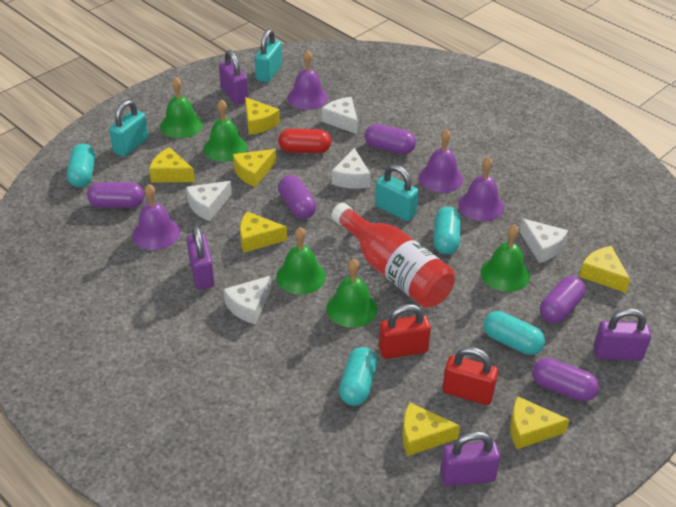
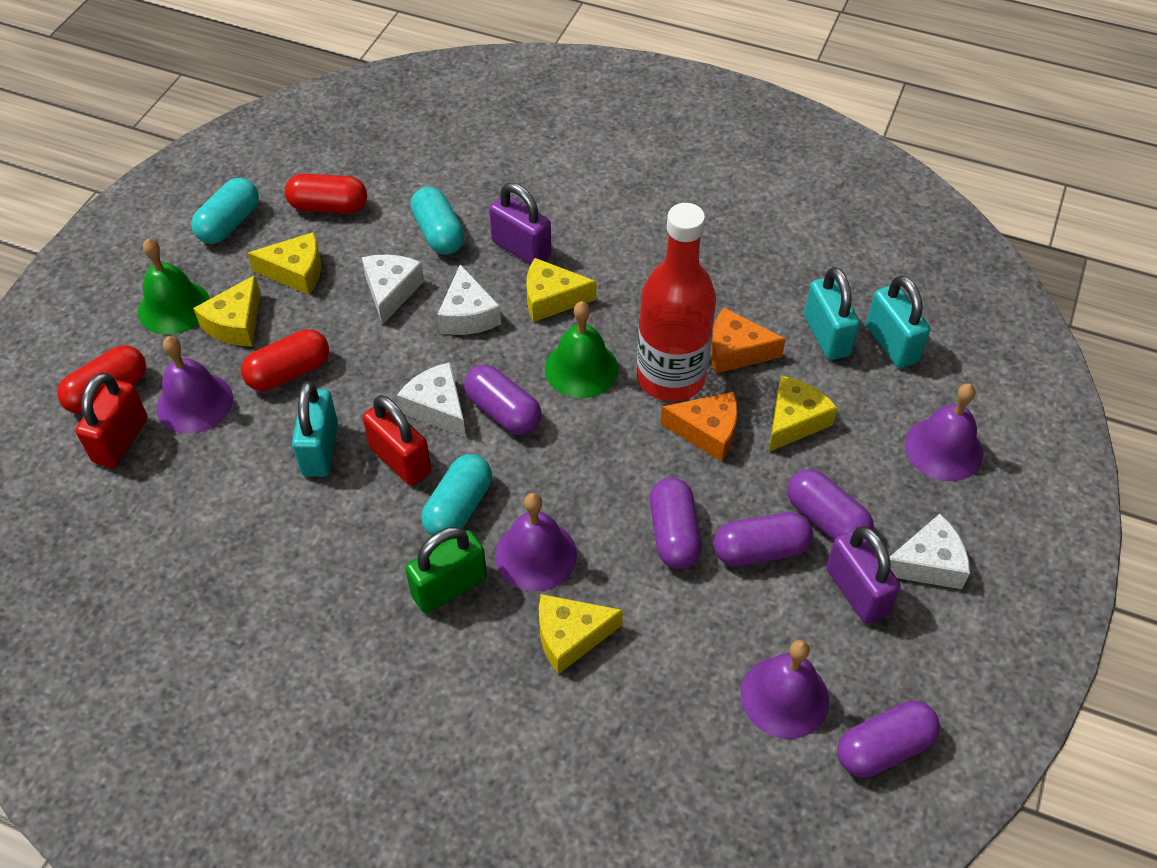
green bell: [160,77,203,138] [204,99,247,162] [276,227,326,295] [326,259,378,328] [481,224,530,292] = 5 -> [138,238,210,335] [545,301,619,398] = 2
green padlock: none = 0 -> [405,527,487,613] = 1
orange cheese: none = 0 -> [661,392,738,462] [711,308,786,374] = 2
purple padlock: [187,225,214,290] [219,50,248,104] [440,431,500,487] [594,308,651,361] = 4 -> [489,183,551,265] [826,526,901,624] = 2
red capsule: [278,129,331,153] = 1 -> [57,345,146,414] [241,329,329,391] [285,174,367,213] = 3
turquoise capsule: [67,144,95,187] [339,347,377,406] [434,207,461,254] [484,311,545,355] = 4 -> [191,178,259,244] [410,187,465,255] [421,454,492,536] = 3
white cheese: [186,181,232,221] [223,276,271,324] [322,97,358,134] [332,148,371,189] [520,218,568,263] = 5 -> [362,254,424,325] [397,362,466,437] [437,264,501,335] [889,514,970,589] = 4
yellow cheese: [149,147,195,183] [233,149,276,187] [240,211,287,253] [245,97,280,135] [402,403,460,456] [510,396,570,449] [579,246,630,293] = 7 -> [193,275,261,346] [248,232,321,295] [526,258,596,322] [539,594,623,674] [769,376,837,452] = 5

